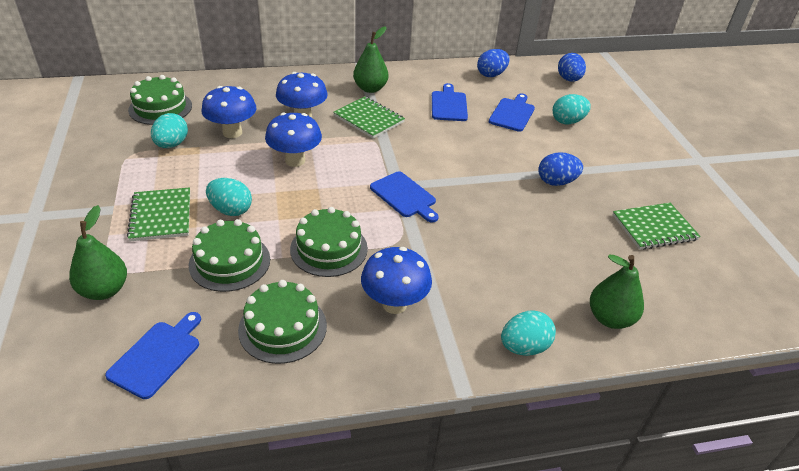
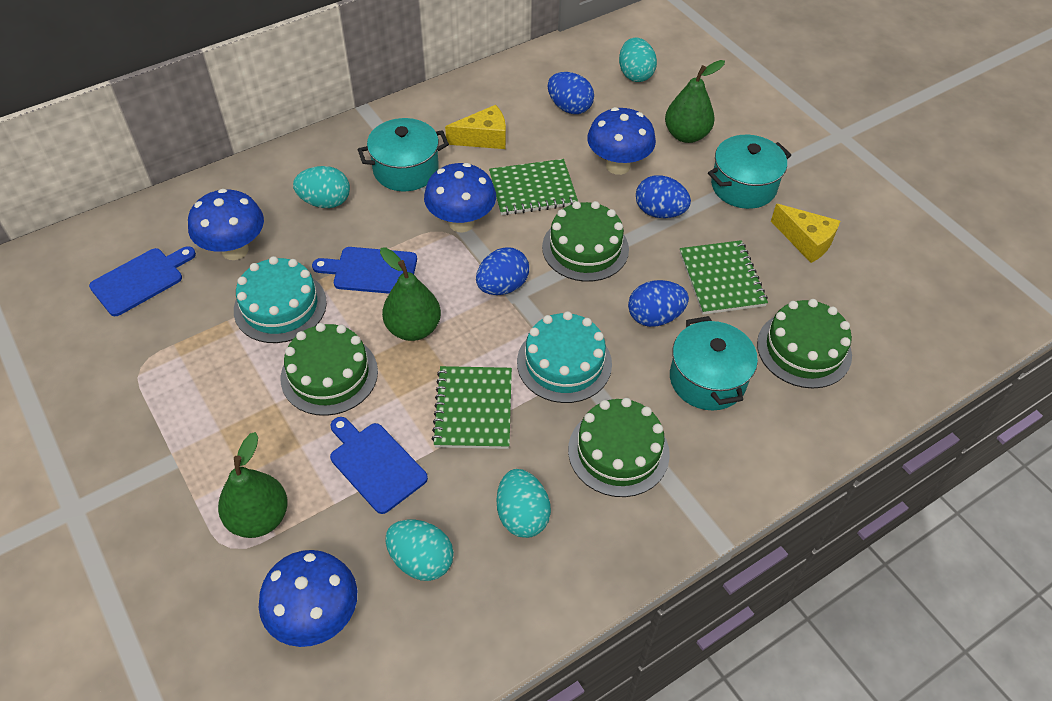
blue cutting board: [105,312,201,399] [370,171,439,222] [432,83,468,121] [489,93,535,132] = 4 -> [89,246,196,316] [312,247,417,294] [330,417,428,514] = 3
blue egg: [477,49,510,77] [538,152,583,186] [558,53,586,82] = 3 -> [476,247,529,295] [548,72,594,114] [628,280,689,327] [636,175,691,218] = 4
turquoise cake: none = 0 -> [234,256,327,343] [517,311,612,403] = 2
turquoise pot: none = 0 -> [357,118,449,191] [670,316,758,410] [708,135,791,209] = 3
yellow cheese: none = 0 -> [445,105,506,149] [771,204,840,263] = 2

